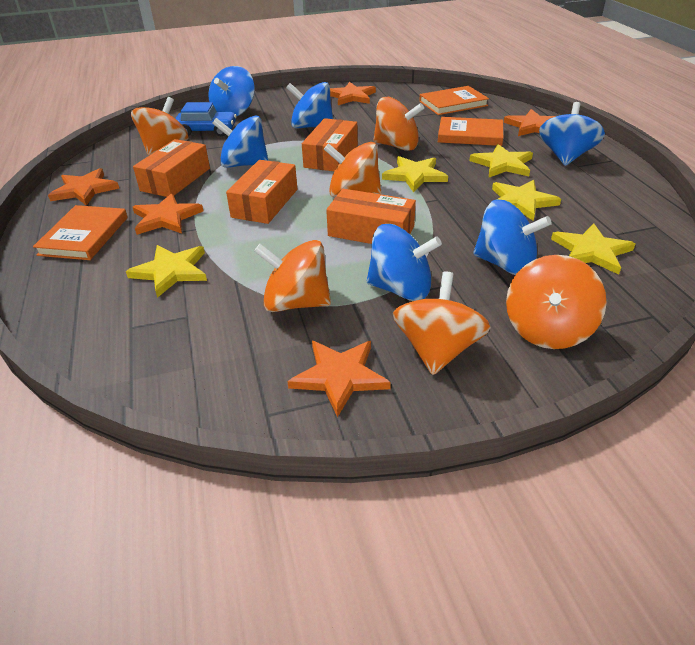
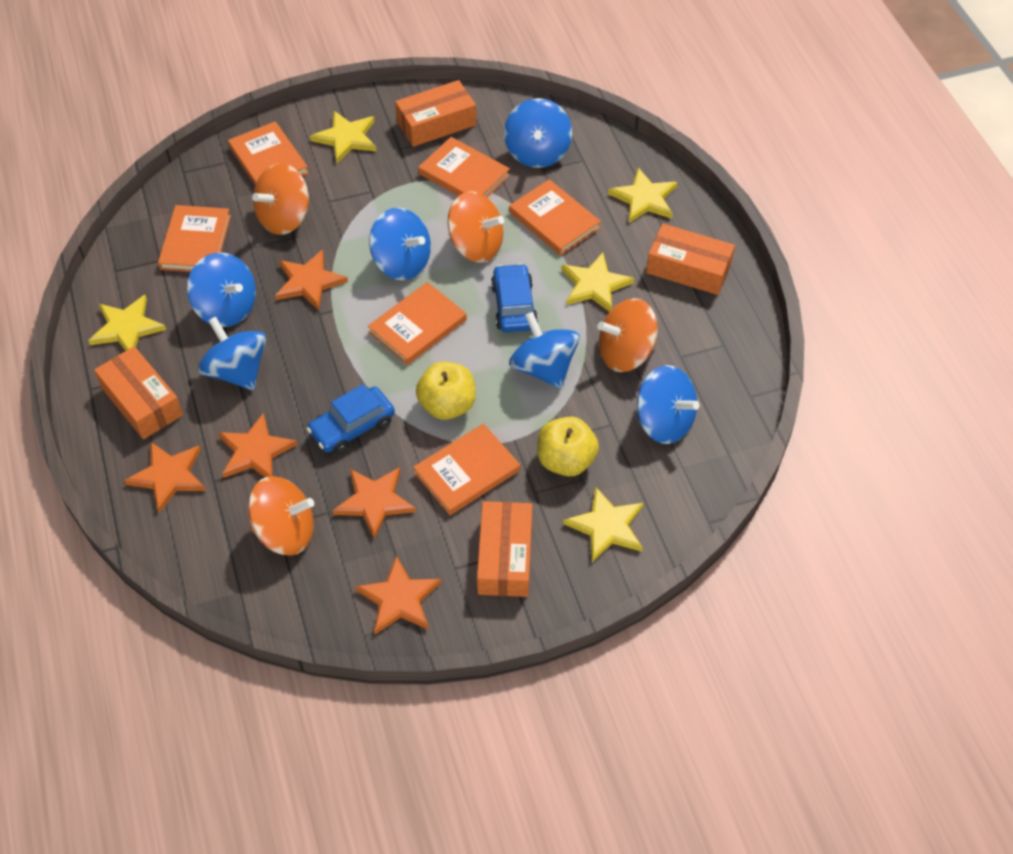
blue car: [175,102,237,136] = 1 -> [307,384,395,454] [491,263,538,332] = 2
orange book: [33,205,128,260] [419,86,489,115] [438,117,503,146] = 3 -> [158,205,231,272] [228,121,309,185] [368,282,467,365] [413,423,520,515] [418,137,510,197] [509,179,601,255] = 6
orange spinning top: [131,97,189,156] [254,240,331,312] [324,142,381,198] [373,97,424,151] [393,271,491,375] [506,255,607,349] = 6 -> [248,476,314,556] [252,163,309,235] [447,191,504,263] [597,298,658,372] = 4
yellow apple: none = 0 -> [416,362,476,420] [537,416,599,476] = 2

